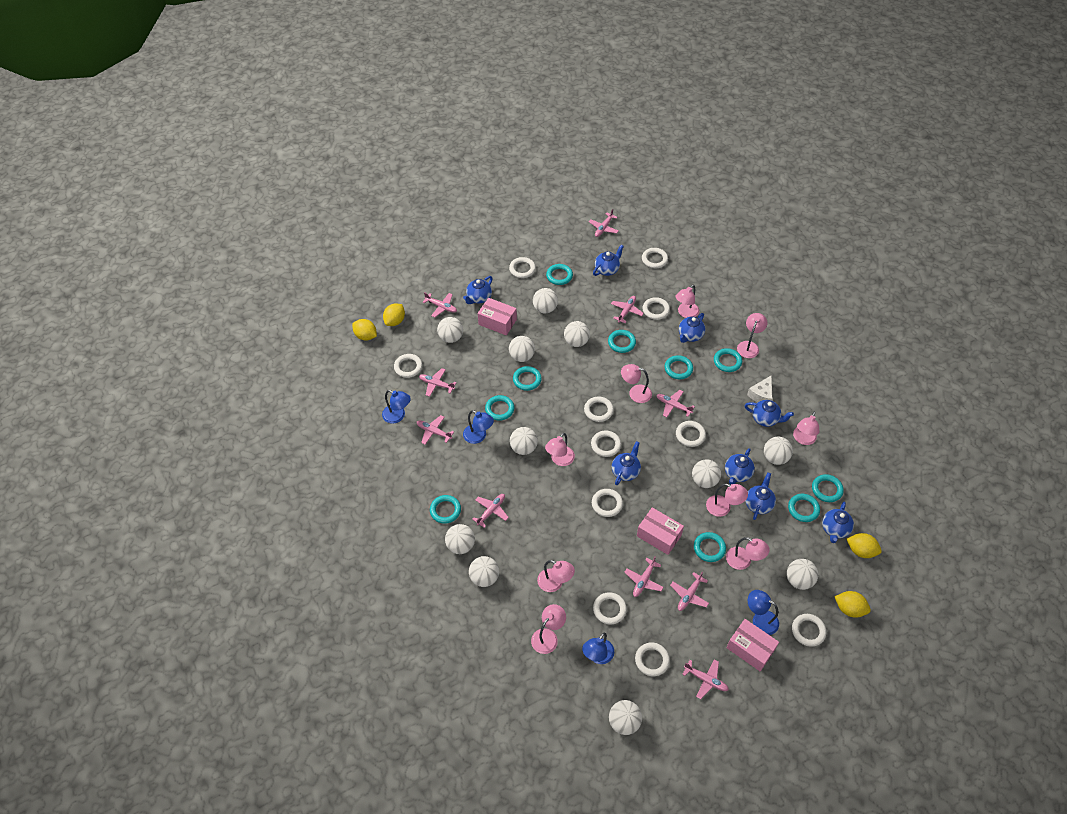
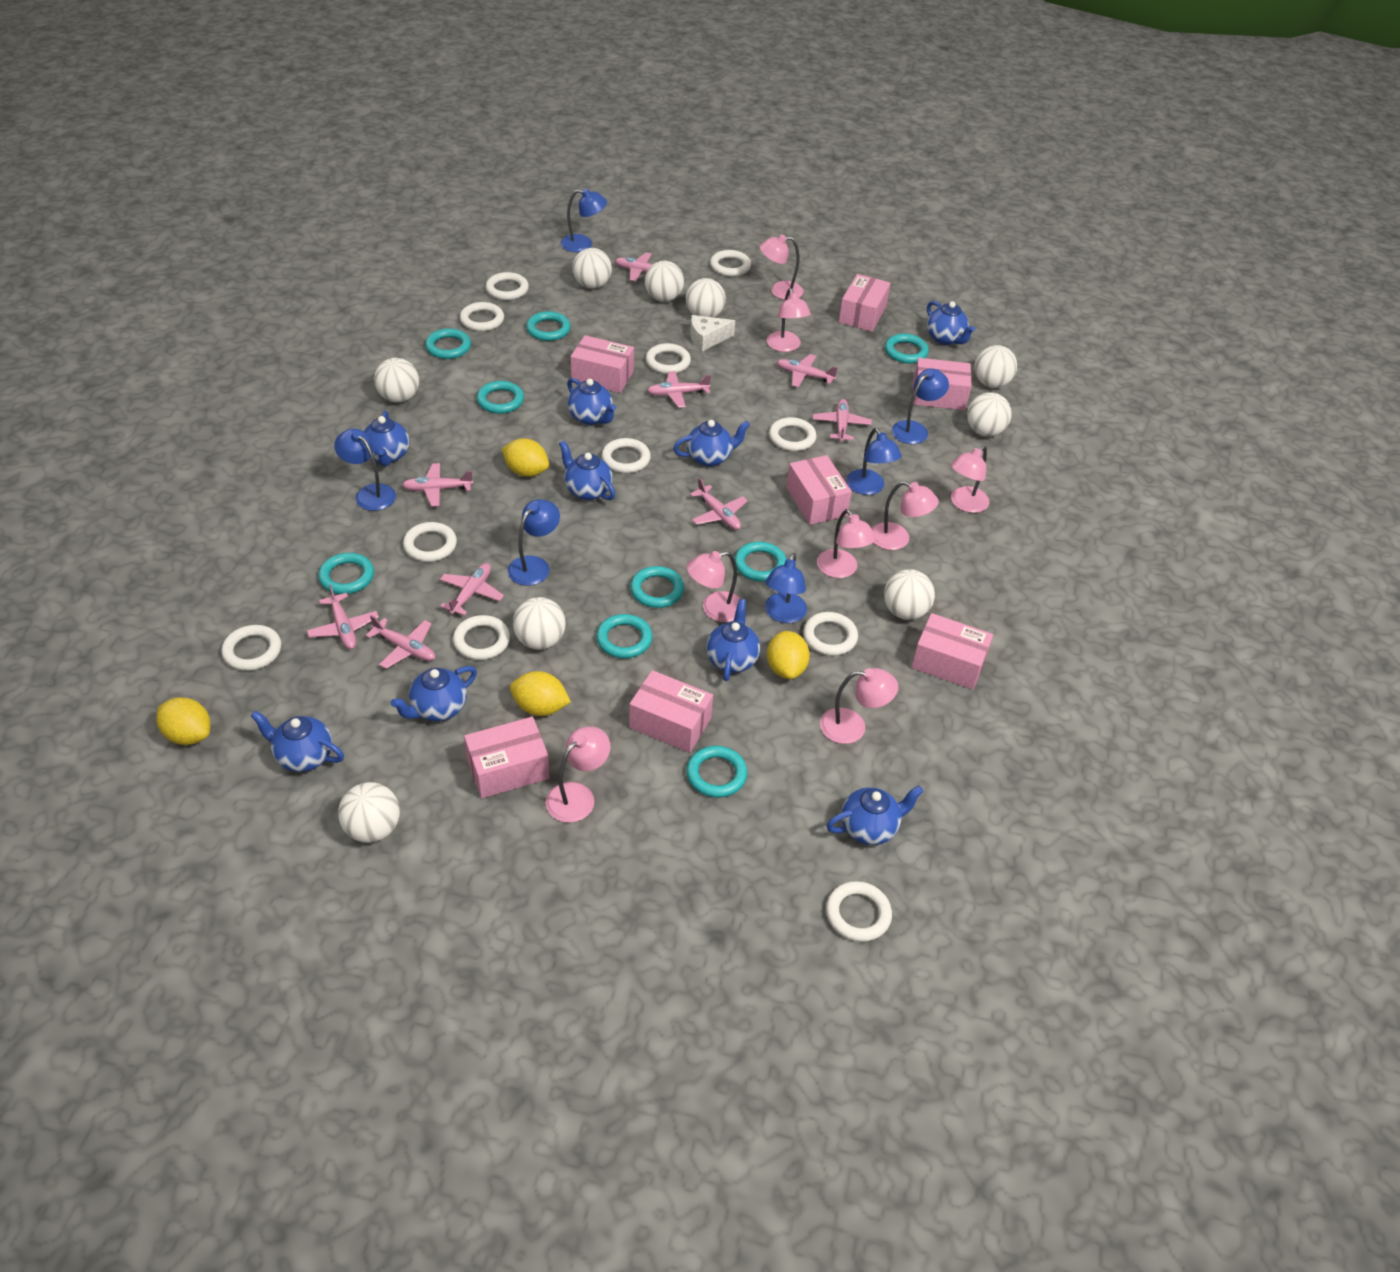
blue lamp: [382,390,411,424] [463,410,494,444] [582,633,614,664] [748,590,779,635] = 4 -> [334,429,396,511] [508,499,560,586] [561,188,607,252] [765,553,807,623] [846,428,902,495] [892,368,949,444] = 6
blue teapot: [463,276,493,304] [593,244,624,276] [612,441,641,485] [679,313,705,343] [725,448,755,485] [745,400,794,427] [745,473,776,520] [822,502,854,543] = 8 -> [251,711,344,772] [364,411,410,466] [391,666,477,721] [559,441,615,500] [567,378,616,425] [673,420,750,467] [706,599,760,681] [827,786,924,845] [927,301,975,345] = 9
pink box: [478,298,517,335] [637,507,684,555] [726,619,779,671] = 3 -> [464,717,550,798] [570,335,634,393] [629,670,713,753] [786,455,852,525] [839,274,891,332] [911,613,993,690] [913,358,972,410] = 7
pink lamp: [531,604,566,654] [537,560,575,592] [545,433,575,466] [621,364,652,403] [675,285,699,318] [706,484,748,517] [726,537,770,570] [737,313,767,358] [793,412,819,445] = 9 -> [545,726,610,823] [687,551,741,622] [760,235,804,300] [767,288,811,352] [817,509,876,578] [820,668,898,744] [872,481,939,550] [951,445,989,513] = 8
pink plane: [417,415,454,445] [419,368,457,397] [423,292,457,318] [472,494,509,528] [589,209,619,237] [611,296,644,323] [624,556,663,597] [657,390,695,417] [670,571,709,611] [682,659,729,699] = 10 -> [307,584,379,649] [365,615,435,669] [402,463,473,507] [440,563,504,616] [615,253,671,281] [647,371,711,408] [689,478,748,530] [777,354,838,388] [813,399,872,442] = 9
turquoise ring: [430,495,461,524] [485,395,514,421] [513,366,542,391] [546,264,573,285] [608,330,636,353] [665,355,693,379] [694,532,726,562] [714,348,742,372] [788,494,820,522] [812,474,844,502] = 10 -> [318,553,374,594] [425,328,471,359] [476,381,524,414] [526,311,571,341] [596,614,652,658] [630,566,684,608] [686,746,747,798] [735,542,786,582] [885,334,929,363] = 9
white ball: [437,317,463,343] [445,524,475,554] [469,556,499,587] [509,336,535,362] [510,427,538,455] [533,288,558,313] [564,321,590,347] [609,700,642,735] [692,459,721,488] [764,437,793,465] [787,559,818,590] = 11 -> [338,782,400,843] [374,358,419,402] [513,597,566,650] [572,248,612,289] [645,261,684,302] [686,278,726,317] [884,569,935,620] [967,392,1012,436] [974,345,1017,388] = 9

